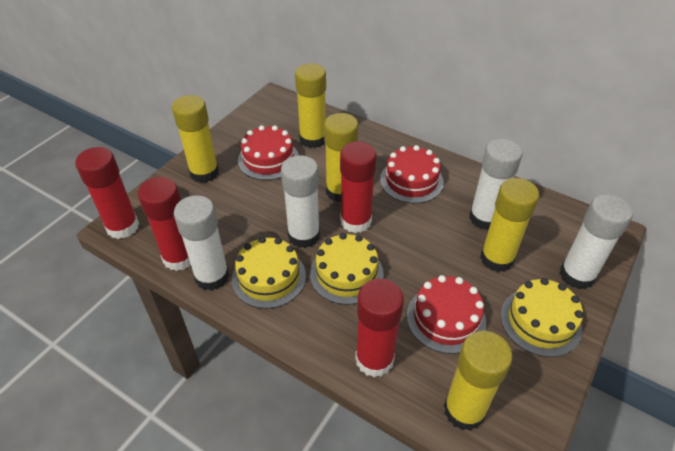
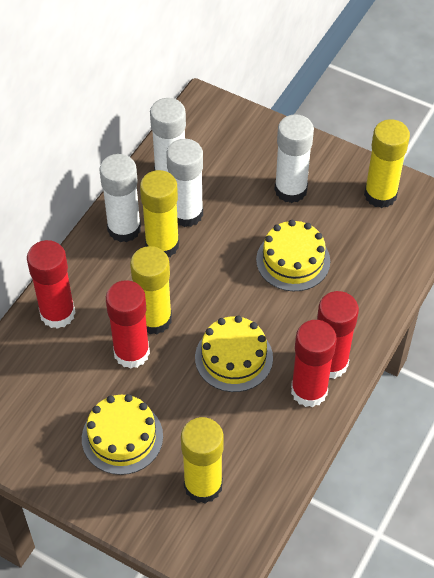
red cake: [238,125,299,180] [380,145,444,203] [407,275,486,354] = 3 -> none = 0
yellow glue stick: [172,95,219,183] [295,63,326,148] [324,113,358,202] [444,331,512,431] [480,178,539,272] = 5 -> [130,246,172,334] [140,170,179,257] [181,417,224,503] [364,119,410,208] = 4

